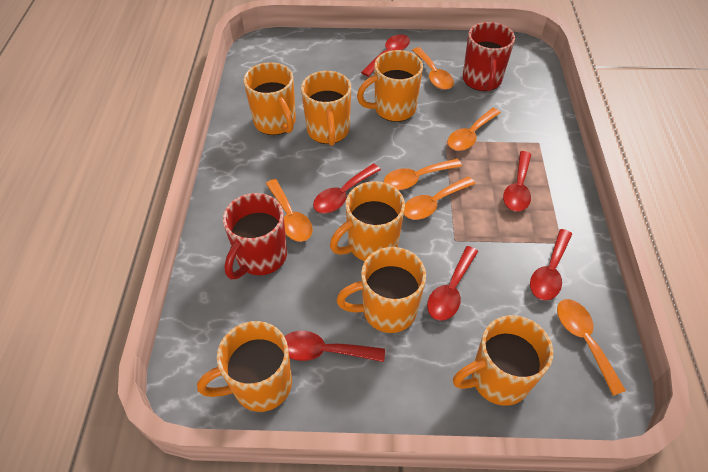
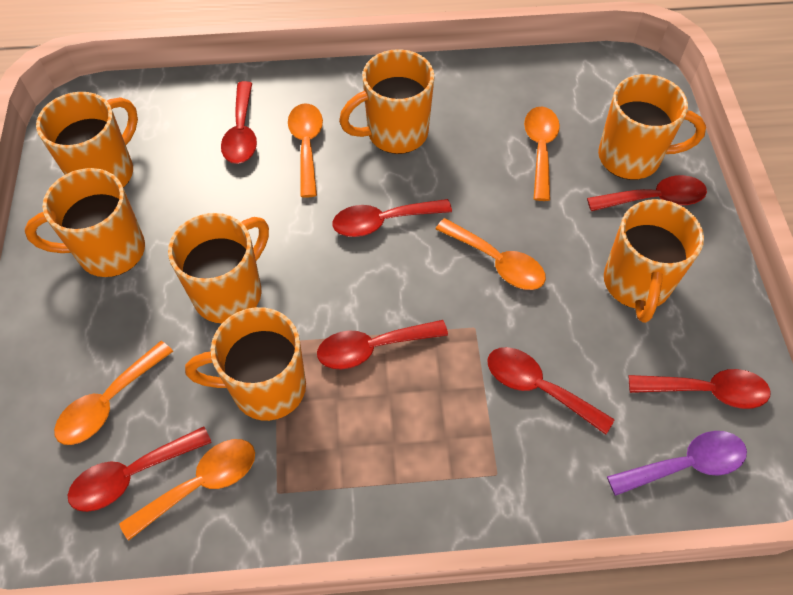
orange spoon: [266,179,313,242] [384,159,462,190] [404,176,475,220] [412,47,454,90] [448,108,501,151] [557,299,626,396] = 6 -> [54,341,173,445] [119,439,255,541] [288,103,323,198] [436,218,546,290] [524,106,560,201] = 5
purple spoon: none = 0 -> [607,431,747,496] = 1
red mug: [223,193,287,279] [463,22,515,91] = 2 -> none = 0
red spoon: [284,331,385,362] [313,164,381,214] [361,34,410,77] [427,246,478,321] [503,151,532,212] [530,229,572,300] = 6 -> [68,426,212,512] [221,81,257,164] [317,320,448,369] [332,199,452,237] [487,347,614,435] [587,175,707,211] [629,369,771,409] = 7

